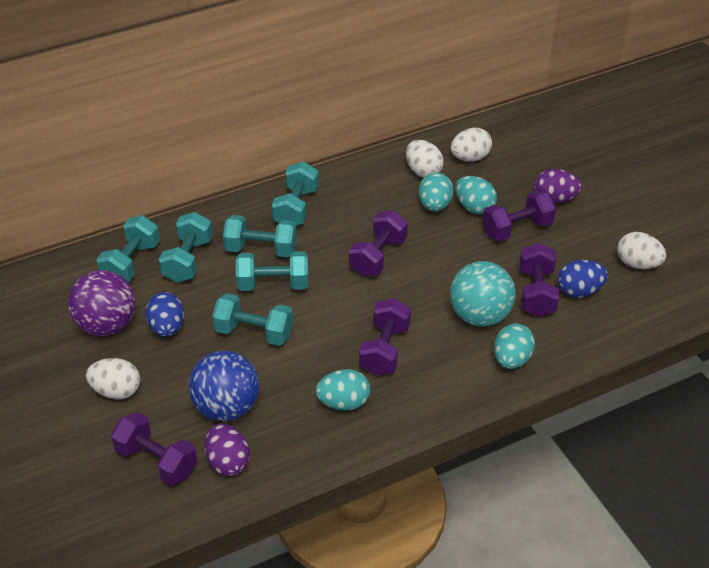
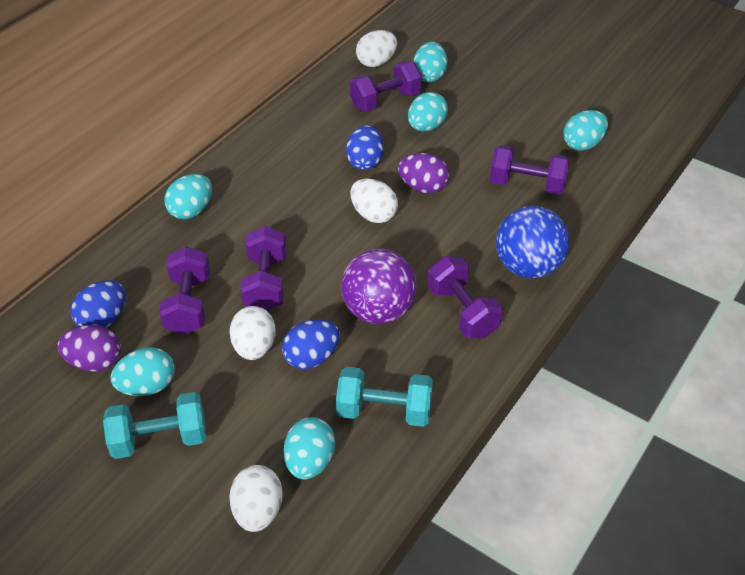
blue egg: [145,292,184,337] [558,260,608,298] = 2 -> [71,280,126,328] [282,319,340,369] [346,125,384,170] = 3
turquoise ball: [450,261,516,326] = 1 -> none = 0
turquoise dumbbell: [97,216,160,282] [159,212,212,283] [212,293,293,346] [223,215,297,257] [236,251,308,291] [272,162,319,226] = 6 -> [103,392,206,459] [336,367,433,427] = 2
turquoise egg: [316,369,370,411] [419,172,453,211] [455,176,497,214] [494,324,535,369] = 4 -> [110,347,175,396] [164,174,212,219] [284,417,335,480] [408,92,448,131] [413,42,448,82] [563,110,608,151] = 6

